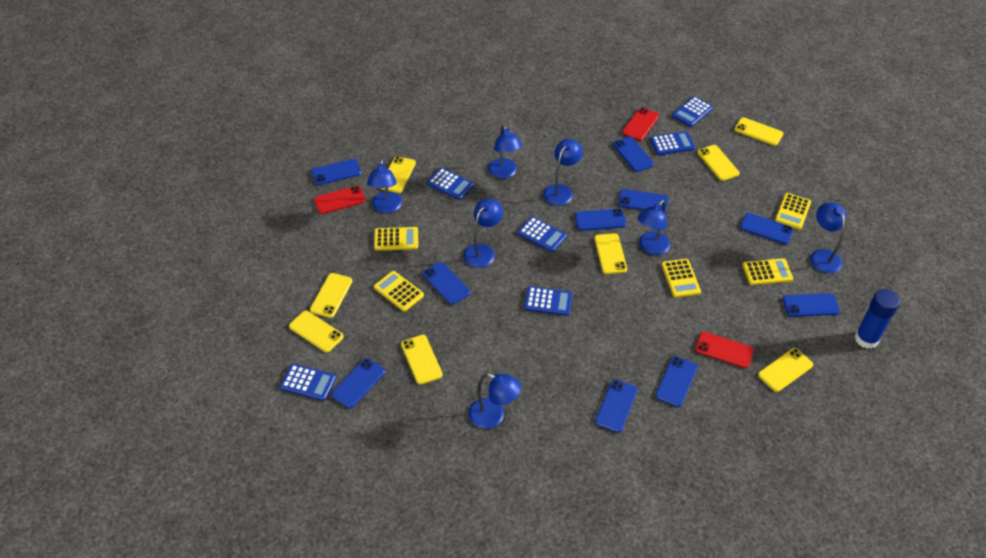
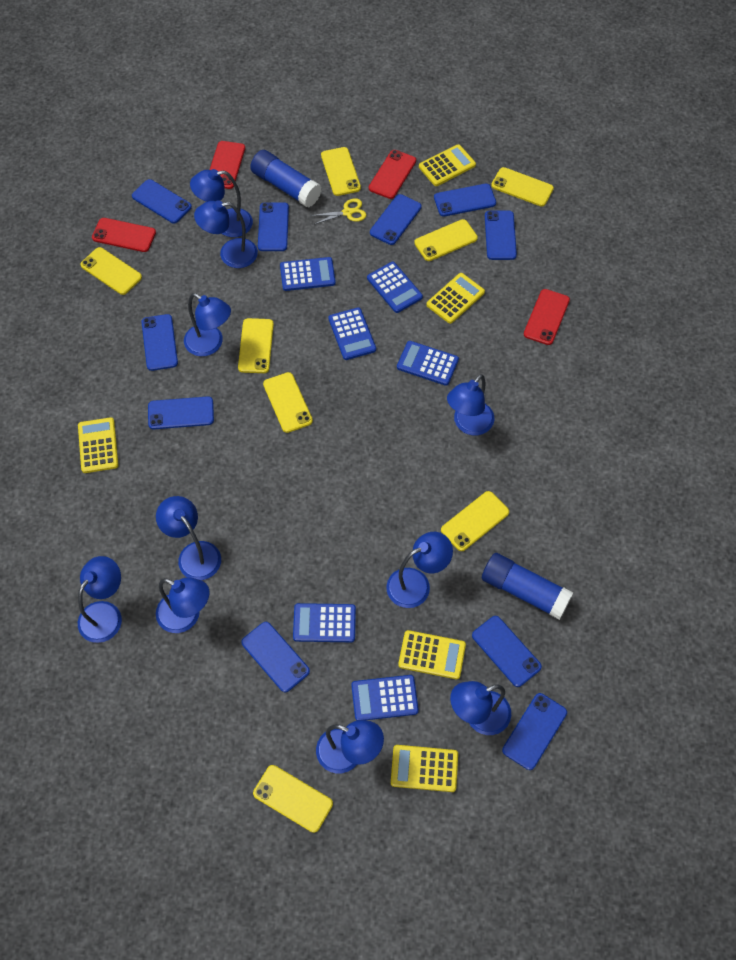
blue glue stick: [855,289,900,349] = 1 -> [250,150,322,207] [482,553,574,620] = 2
blue lamp: [367,159,402,213] [463,199,503,268] [468,373,521,429] [488,124,522,179] [543,139,583,206] [638,200,670,255] [810,203,846,273] = 7 -> [78,556,122,643] [156,496,221,580] [156,577,209,633] [184,293,231,356] [190,169,253,237] [194,201,258,268] [316,720,384,773] [386,532,453,608] [447,374,494,435] [450,681,511,735] = 10
red phone: [314,186,366,214] [622,107,659,141] [695,332,754,368] = 3 -> [92,218,156,252] [210,141,245,189] [369,150,416,199] [524,289,570,345] = 4
yellow scissors: none = 0 -> [310,198,366,225] = 1

